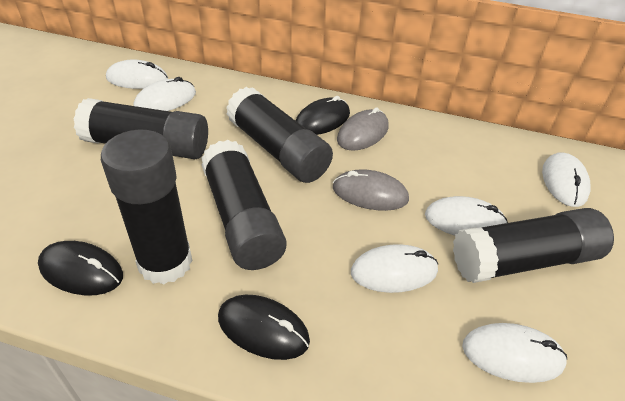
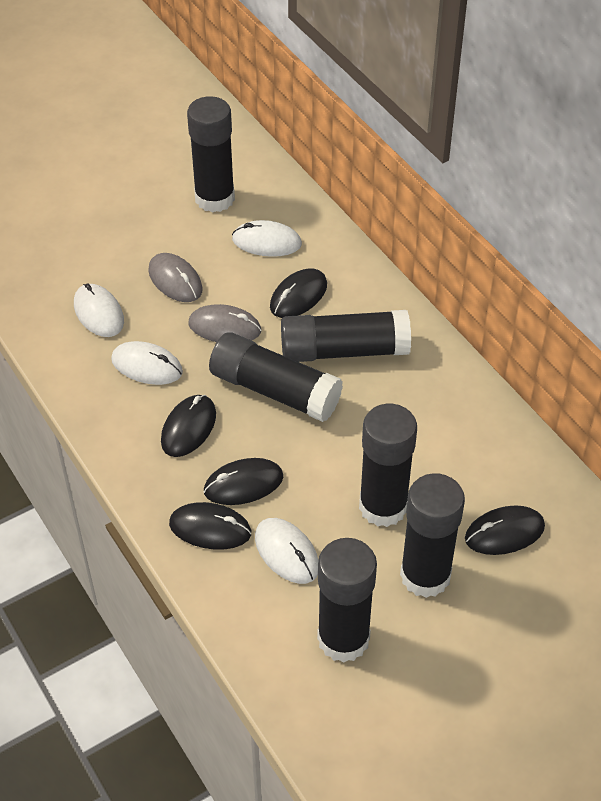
black glue stick: [74,98,208,159] [101,129,192,285] [201,140,286,270] [226,87,333,183] [453,208,614,283] = 5 -> [187,96,235,213] [209,332,343,422] [281,310,411,362] [317,538,377,663] [359,404,417,527] [400,473,465,598] = 6
black mouse: [38,241,123,295] [218,295,310,360] [295,96,350,135] = 3 -> [161,395,216,457] [169,502,251,550] [204,458,283,505] [270,268,327,318] [465,506,545,555] = 5
white mouse: [106,59,168,89] [134,77,196,111] [351,244,438,293] [425,196,508,235] [462,323,567,383] [542,153,590,207] = 6 -> [74,284,124,337] [111,341,183,385] [232,220,302,257] [255,518,318,584] = 4

